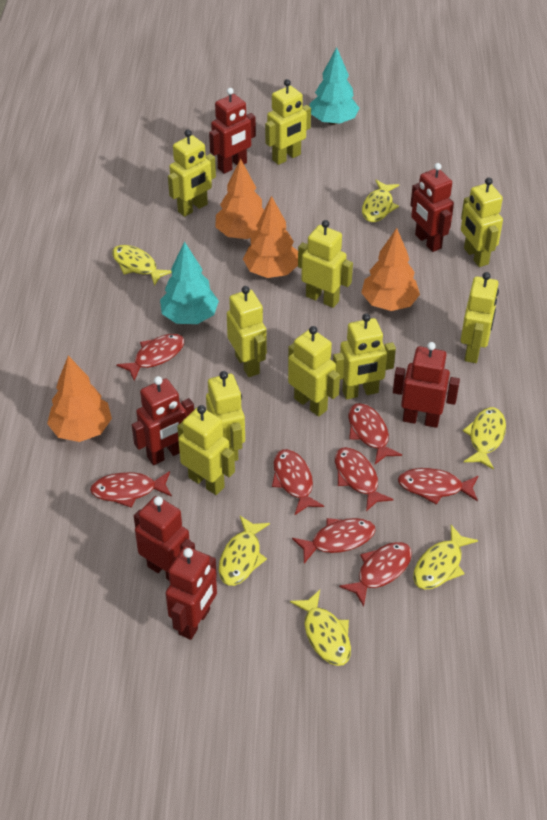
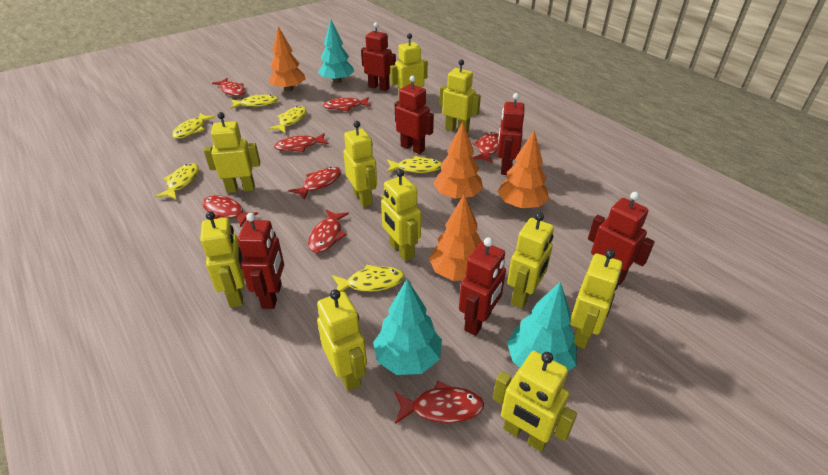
turquoise tree: [160,241,219,324] [310,47,359,125] = 2 -> [318,20,354,83] [373,279,442,375] [507,282,577,371] = 3

